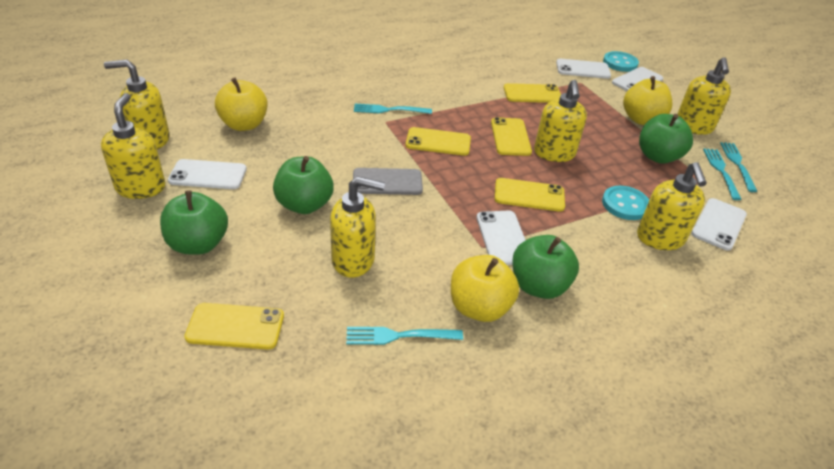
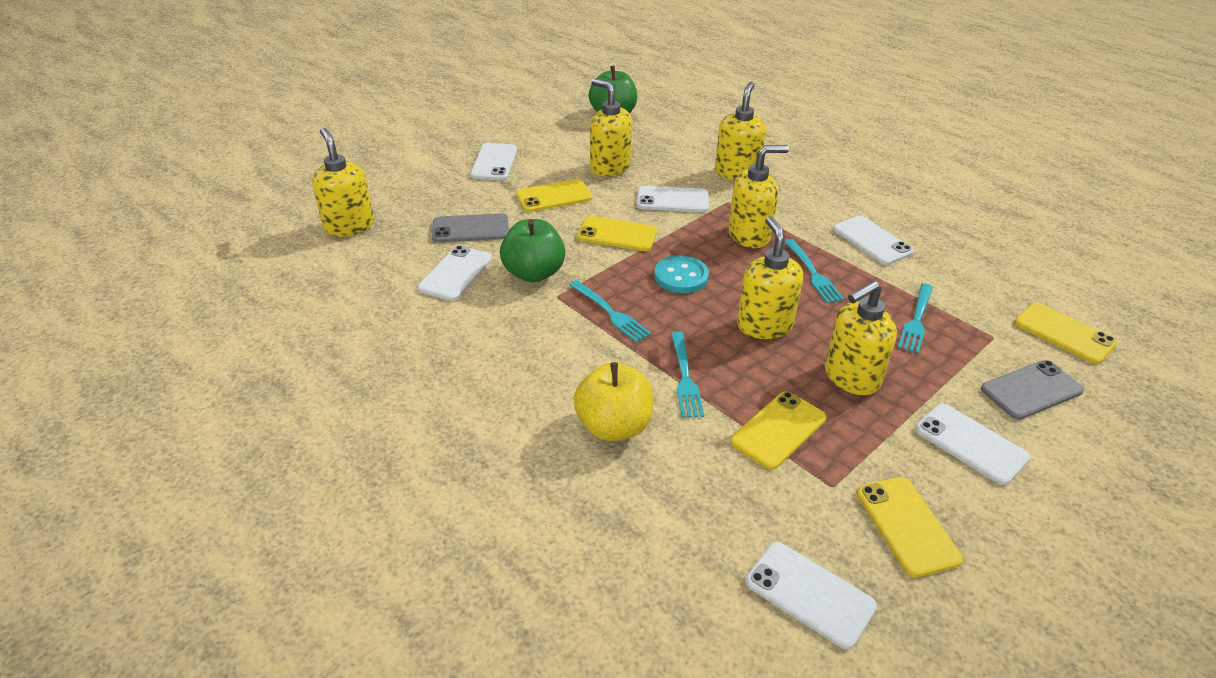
green apple: [160,190,228,255] [273,156,334,214] [512,235,579,299] [639,114,693,164] = 4 -> [500,219,565,283] [589,66,637,113] = 2
grey phone: [353,168,423,195] = 1 -> [432,213,509,243] [981,360,1084,420] = 2
turquoise button: [602,186,649,220] [603,51,639,72] = 2 -> [654,255,709,293] = 1
white phone: [168,159,247,189] [476,210,525,265] [556,59,611,79] [612,67,663,91] [691,198,747,251] = 5 -> [418,245,492,301] [470,143,517,180] [637,186,709,212] [745,542,877,649] [833,216,914,265] [915,404,1030,485] = 6
yellow apple: [215,78,268,131] [451,255,519,322] [623,76,672,125] = 3 -> [574,362,654,441] = 1

